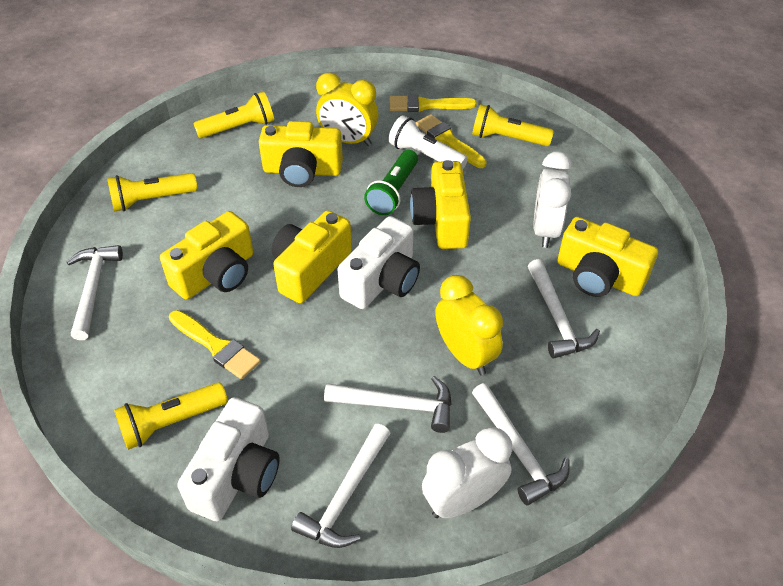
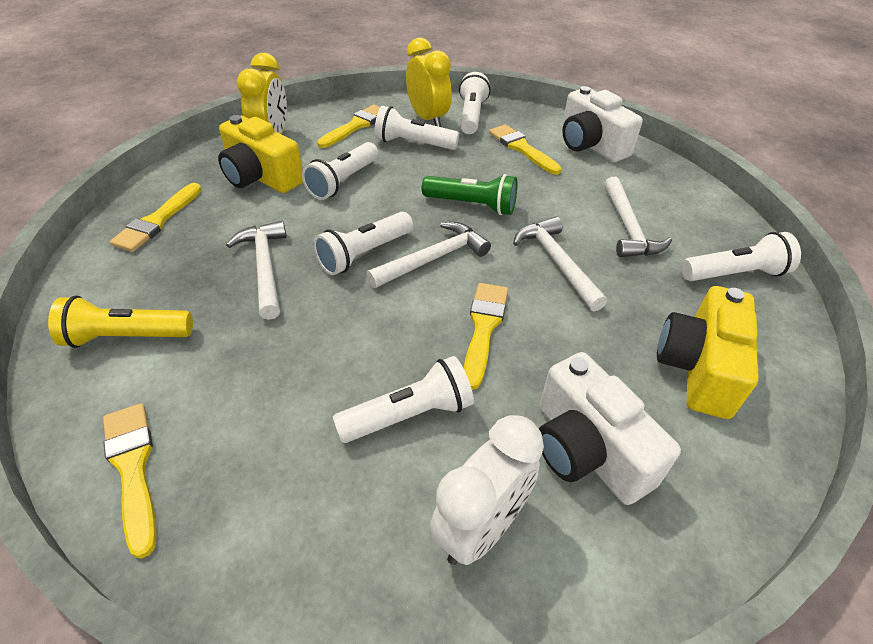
white clock: [422,427,512,518] [533,151,572,248] = 2 -> [429,415,544,565] = 1
white flashlight: [388,115,468,169] = 1 -> [302,142,378,200] [313,212,413,275] [333,356,474,443] [375,106,459,150] [459,72,491,134] [681,232,801,281] = 6
white hammer: [66,245,123,340] [291,424,391,548] [324,376,452,433] [472,383,570,506] [528,259,600,359] = 5 -> [226,221,287,320] [366,222,491,288] [513,217,607,311] [604,177,672,257] = 4
yellow brush: [169,310,261,379] [389,94,477,112] [416,114,487,168] = 3 -> [103,403,157,559] [110,183,202,252] [317,105,380,148] [464,283,508,390] [489,124,562,175] = 5
yellow camera: [160,211,253,300] [259,121,343,187] [272,210,352,303] [410,160,471,249] [557,217,658,297] = 5 -> [218,115,303,193] [657,286,759,419] = 2
yellow flashlight: [107,173,198,211] [114,382,228,450] [193,91,274,138] [472,104,554,146] = 4 -> [48,296,193,348] = 1

